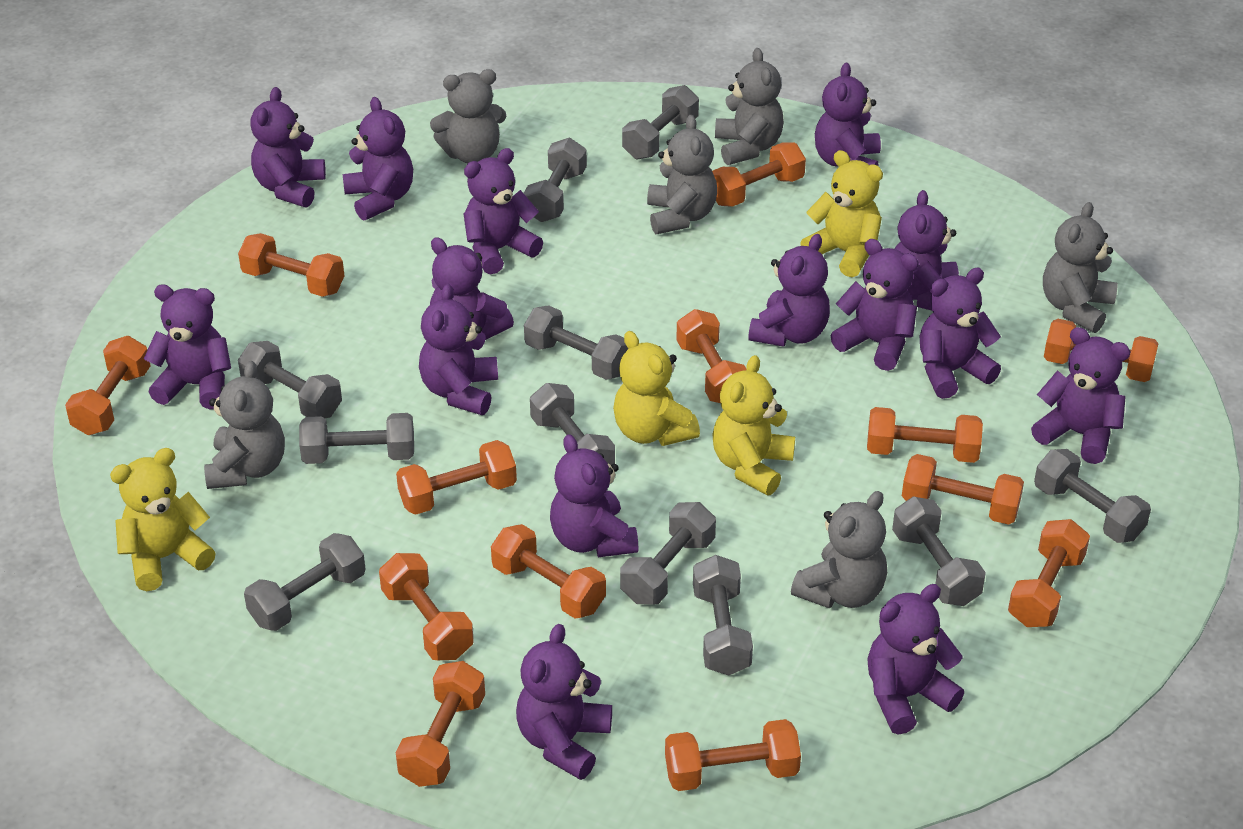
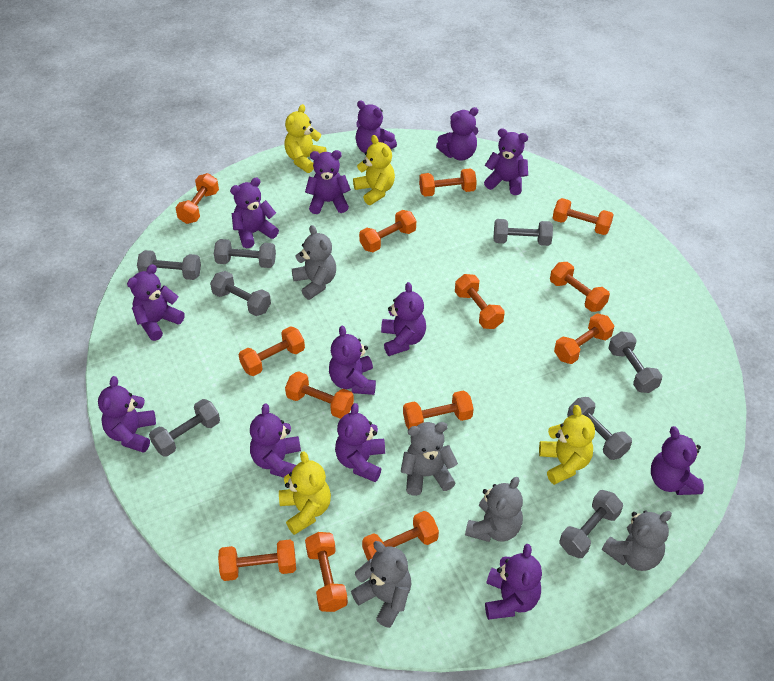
grey dumbbell: [238,341,342,418] [244,533,365,631] [299,413,414,464] [524,138,587,222] [524,305,628,380] [530,383,615,465] [620,502,716,605] [622,85,699,159] [693,555,753,676] [892,496,986,606] [1034,449,1151,543] = 11 -> [137,250,201,280] [149,399,220,457] [210,271,271,316] [214,239,276,268] [494,219,553,246] [559,490,623,558] [567,397,632,460] [608,331,662,393] = 8
grey teddy bear: [204,361,285,489] [430,69,506,163] [647,115,717,234] [715,48,784,165] [791,491,887,609] [1043,202,1118,333] = 6 -> [292,225,336,300] [351,541,412,628] [401,422,458,496] [465,477,523,542] [602,510,672,571] = 5
purple teddy bear: [144,284,231,410] [250,87,326,208] [343,97,413,221] [419,284,498,415] [430,237,514,340] [463,148,543,275] [516,624,612,780] [550,434,639,557] [748,234,830,347] [815,63,881,166] [831,239,919,371] [867,584,964,735] [894,190,959,311] [920,267,1001,399] [1031,327,1131,464] = 15 -> [98,376,156,453] [127,264,185,341] [230,178,279,248] [250,404,301,478] [305,150,351,214] [329,325,376,395] [335,403,385,482] [355,100,397,153] [381,282,426,356] [436,107,478,161] [484,129,528,195] [485,544,542,620] [651,426,704,495] = 13

